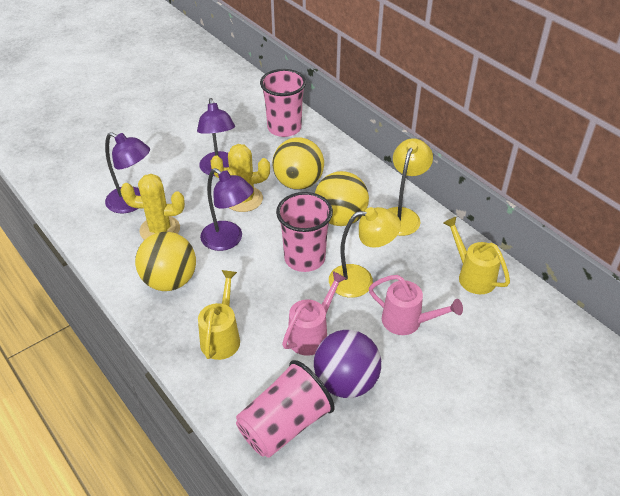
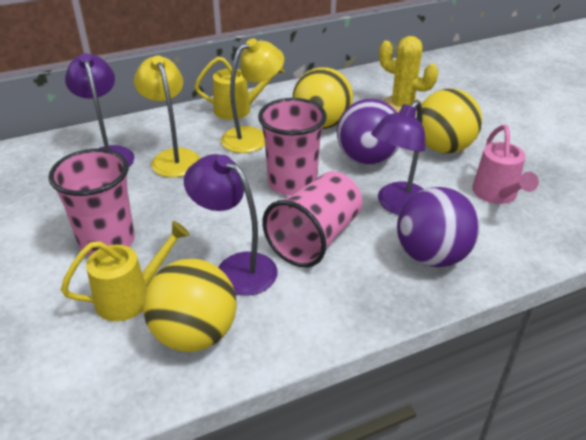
pink watering can: [282,271,347,356] [369,275,463,335] = 2 -> [472,125,539,204] = 1
purple ball: [314,330,381,398] = 1 -> [337,99,399,165] [397,187,480,267] = 2
yellow cactus: [120,174,185,240] [211,144,270,212] = 2 -> [379,36,438,115] = 1

